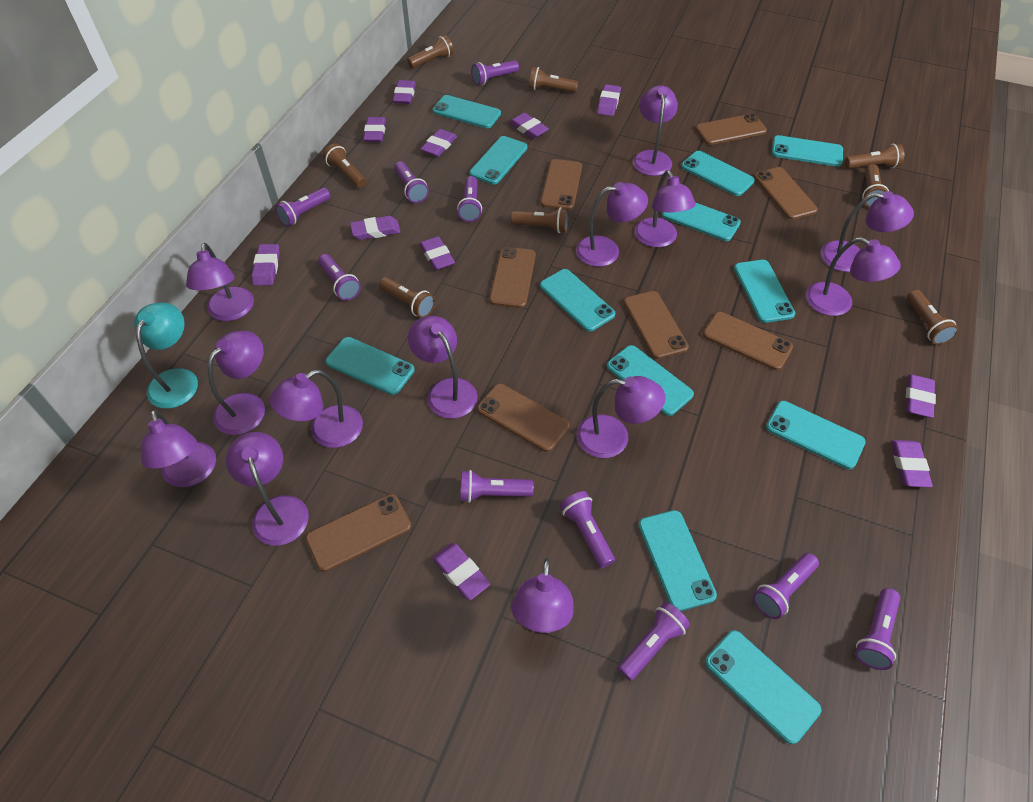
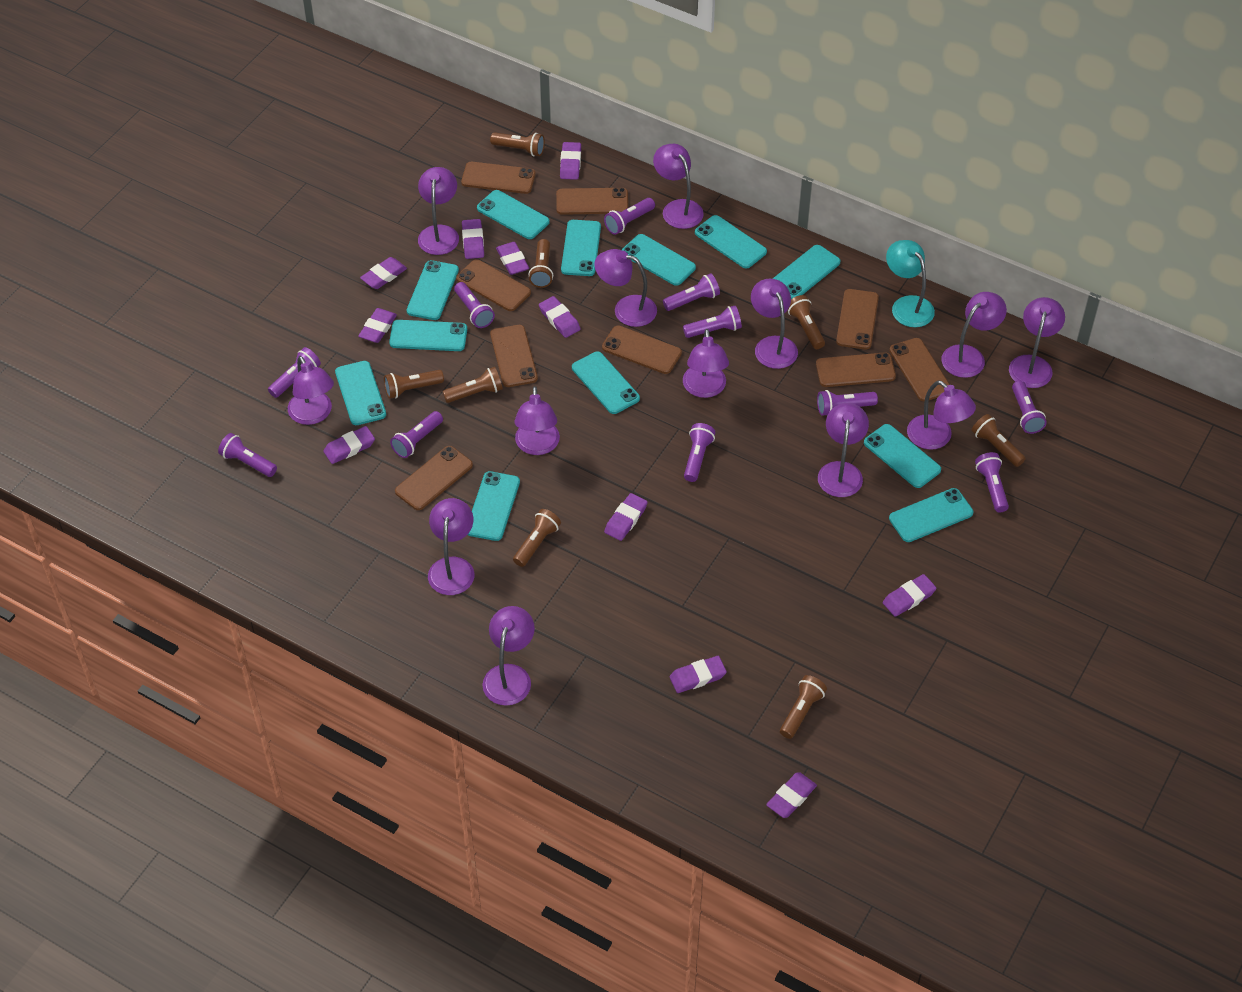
brown phone: [306,494,411,572] [477,384,569,452] [489,247,536,308] [540,159,582,210] [624,291,689,359] [696,113,767,145] [703,312,793,370] [754,167,818,220] = 8 -> [395,446,473,510] [456,259,531,311] [461,162,536,194] [490,325,538,387] [556,188,628,215] [602,325,682,374] [816,352,896,387] [836,289,879,350] [889,338,950,402] = 9
purple flashlight: [275,188,330,226] [318,254,361,301] [394,161,429,203] [457,176,482,222] [460,470,534,503] [471,60,519,85] [560,491,615,568] [618,602,690,681] [753,553,819,619] [855,588,900,670] = 10 -> [218,433,277,477] [268,347,321,398] [390,411,443,458] [454,282,495,328] [604,198,655,235] [663,273,720,311] [683,306,742,338] [684,423,715,482] [817,390,878,416] [975,452,1009,513] [1012,381,1047,434] = 11

